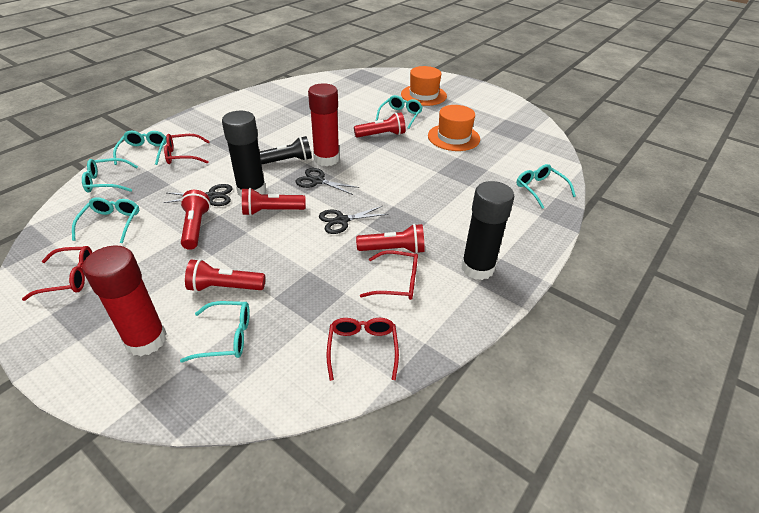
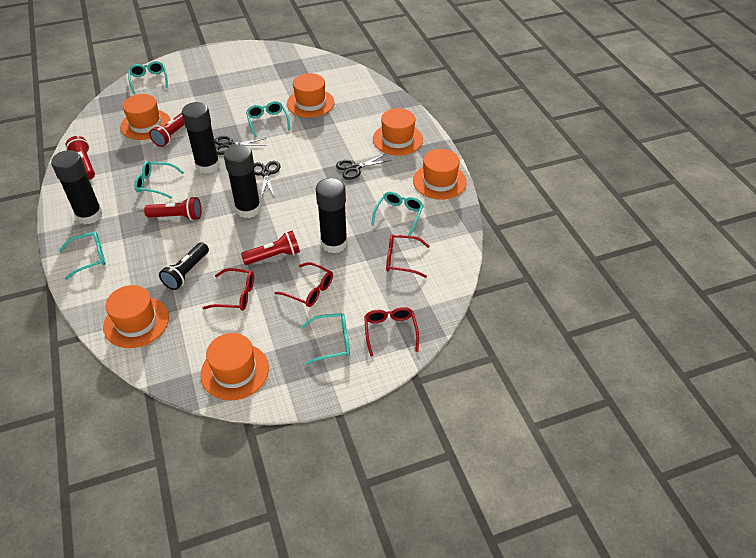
black glue stick: [222,111,266,198] [461,181,514,280] = 2 -> [51,150,103,225] [182,102,220,174] [224,144,261,218] [316,178,348,253] = 4
orange hat: [401,66,447,106] [428,105,480,151] = 2 -> [103,285,169,348] [120,94,170,140] [200,333,269,400] [287,73,335,118] [373,108,423,155] [413,149,467,200] = 6
red flashlight: [180,190,210,250] [185,259,265,292] [242,188,306,216] [354,112,406,138] [356,224,425,254] = 5 -> [66,136,95,180] [144,197,201,221] [149,113,185,147] [241,231,300,265] = 4
red glue stick: [83,245,167,356] [308,83,340,166] = 2 -> none = 0

